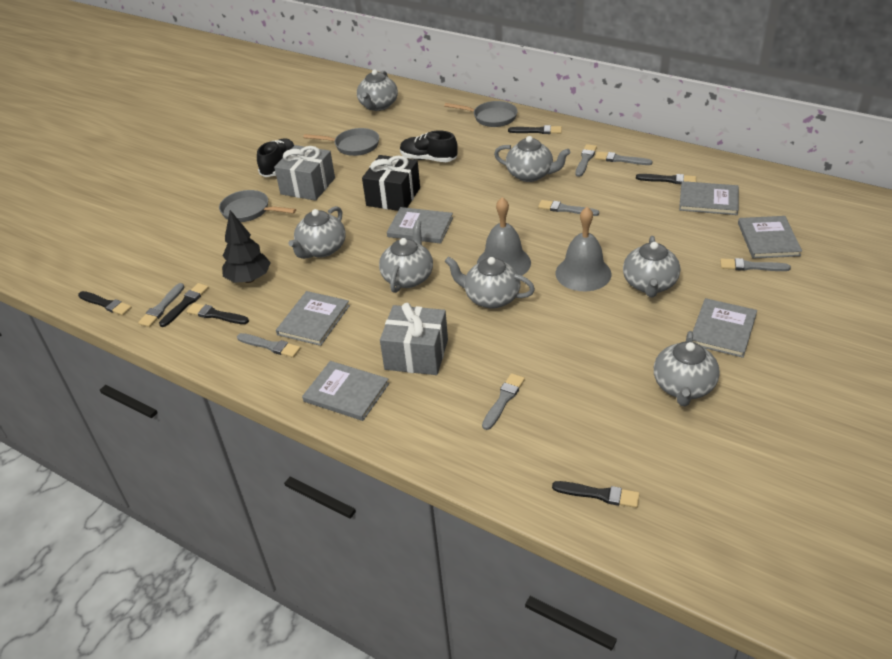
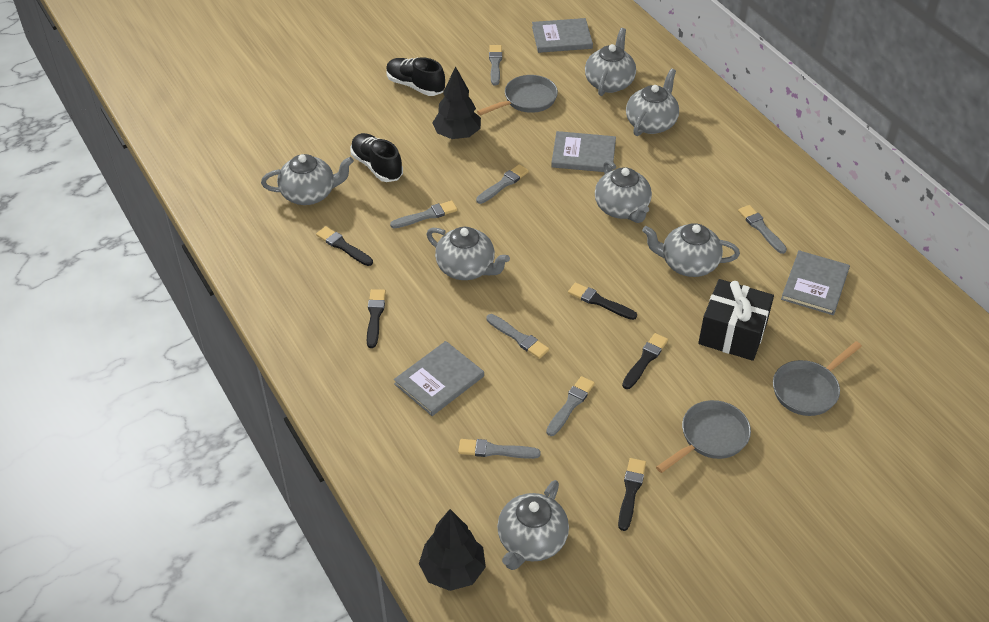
black brush: [78,291,132,316] [159,283,209,327] [187,303,249,324] [508,125,562,134] [552,481,640,508] [636,174,696,184] = 6 -> [316,226,373,266] [367,289,386,348] [568,283,637,320] [618,458,646,531] [622,333,668,389] = 5
black tree: [222,210,271,283] = 1 -> [419,509,486,591] [432,66,481,139] = 2
grey bell: [477,197,531,276] [555,207,611,291] = 2 -> none = 0
grey book: [276,291,350,346] [302,361,389,421] [387,207,453,243] [679,181,739,215] [692,298,757,358] [738,216,802,258] = 6 -> [394,341,484,416] [532,18,593,53] [551,131,616,172] [781,250,850,315] = 4
grey gift: [274,145,335,201] [380,303,448,375] = 2 -> none = 0

